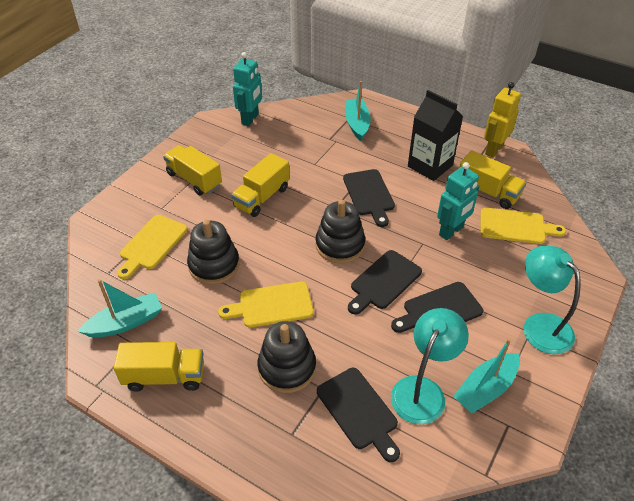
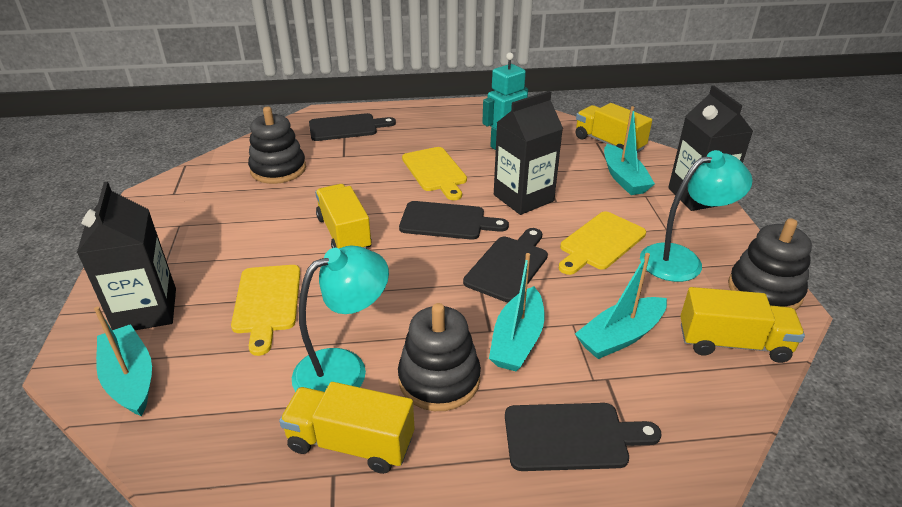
black carton: [408,90,463,181] = 1 -> [77,181,176,330] [494,91,563,215] [668,85,754,211] = 3
turquoise boat: [77,279,162,338] [345,81,371,141] [453,338,520,413] = 3 -> [94,306,152,417] [489,253,545,371] [575,253,667,359] [604,106,655,195] = 4
turquoise robot: [233,52,262,126] [437,162,479,240] = 2 -> [482,53,528,150] = 1
yellow robot: [484,82,521,158] = 1 -> none = 0

